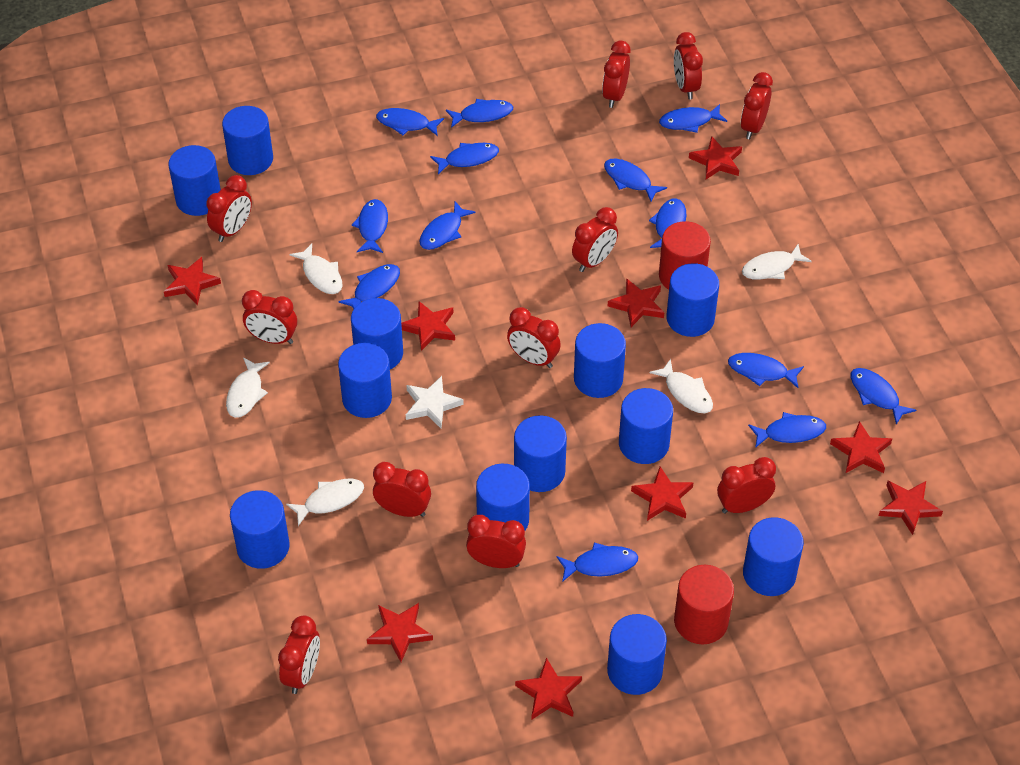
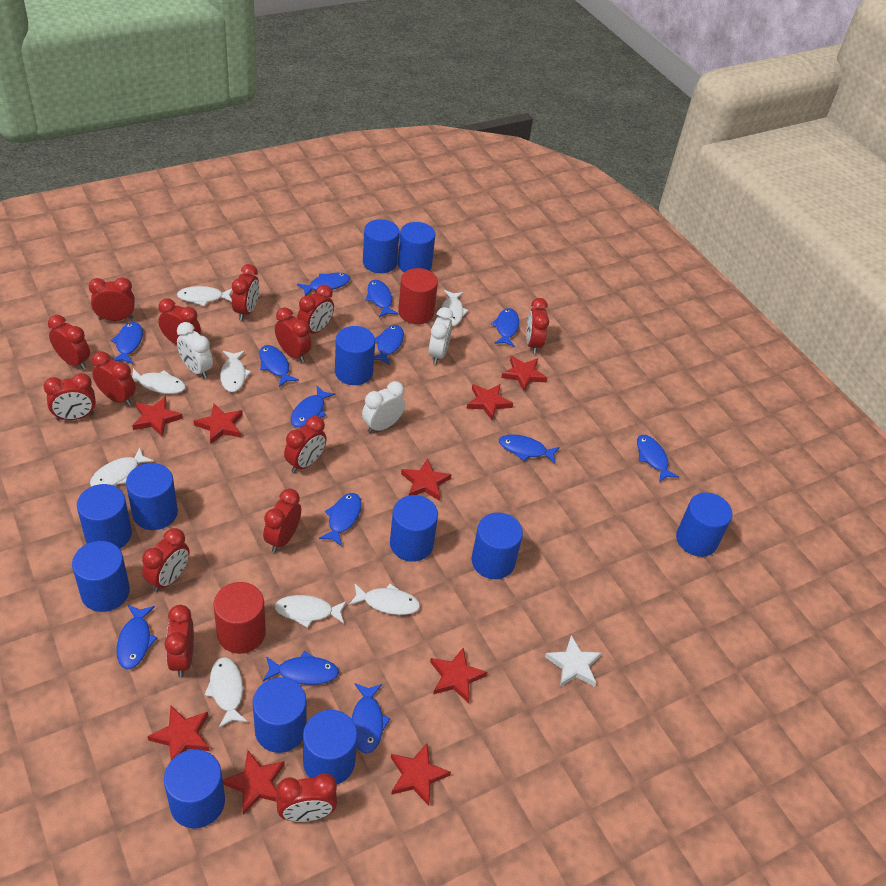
red clock: [206,175,252,242] [242,290,297,344] [278,615,320,694] [373,462,431,517] [466,515,526,568] [507,307,561,368] [572,207,618,272] [602,41,631,108] [674,32,703,99] [717,457,776,514] [741,72,773,139] = 11 -> [43,373,96,420] [48,315,90,370] [89,277,135,321] [92,352,136,406] [142,528,190,592] [158,299,201,345] [164,605,194,677] [232,264,259,321] [263,489,301,552] [275,307,311,363] [276,773,337,822] [284,416,327,473] [297,285,334,334] [526,298,549,354] = 14
white clock: none = 0 -> [177,322,213,379] [362,381,405,433] [429,307,453,364] = 3
white fish: [226,358,270,418] [286,479,364,526] [290,244,343,294] [650,359,713,413] [742,244,812,280] = 5 -> [90,447,154,487] [132,368,186,394] [177,286,233,307] [204,657,248,728] [220,351,251,392] [275,595,347,628] [349,583,420,615] [441,290,469,326] = 8

